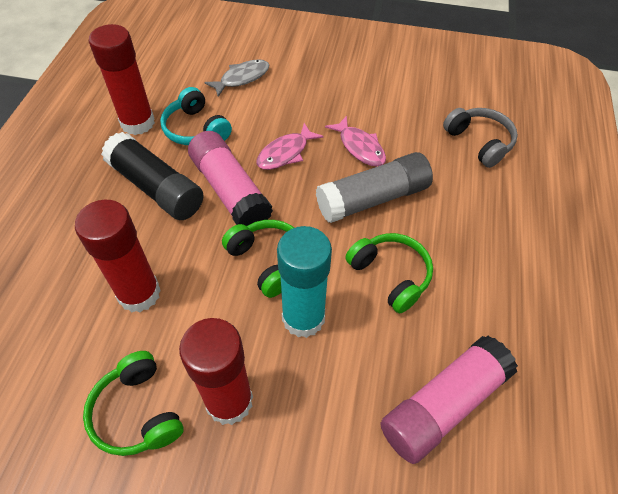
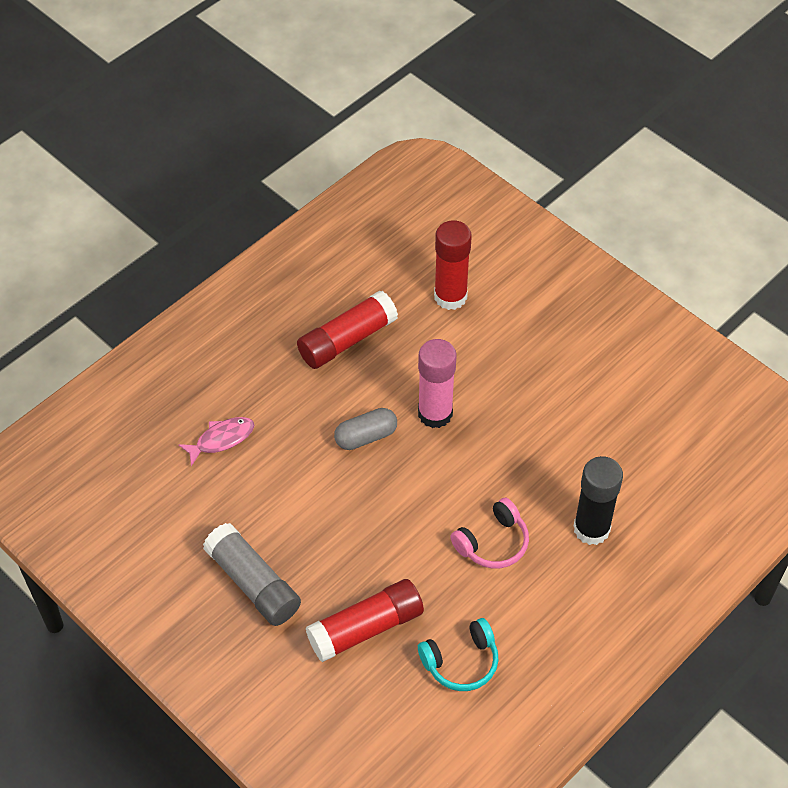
green headphones: [83,351,184,456] [222,220,294,298] [345,233,433,313] = 3 -> none = 0
grey capsule: none = 0 -> [334,408,397,450] = 1
grey fish: [204,59,270,97] = 1 -> none = 0
grey headphones: [443,108,518,168] = 1 -> none = 0
pink fish: [256,123,324,170] [325,116,386,167] = 2 -> [178,417,254,466] = 1
pink glue stick: [188,131,273,226] [380,336,518,464] = 2 -> [418,339,457,428] = 1
pink headphones: none = 0 -> [450,498,529,568] = 1
turquoise glue stick: [277,226,332,338] = 1 -> none = 0

